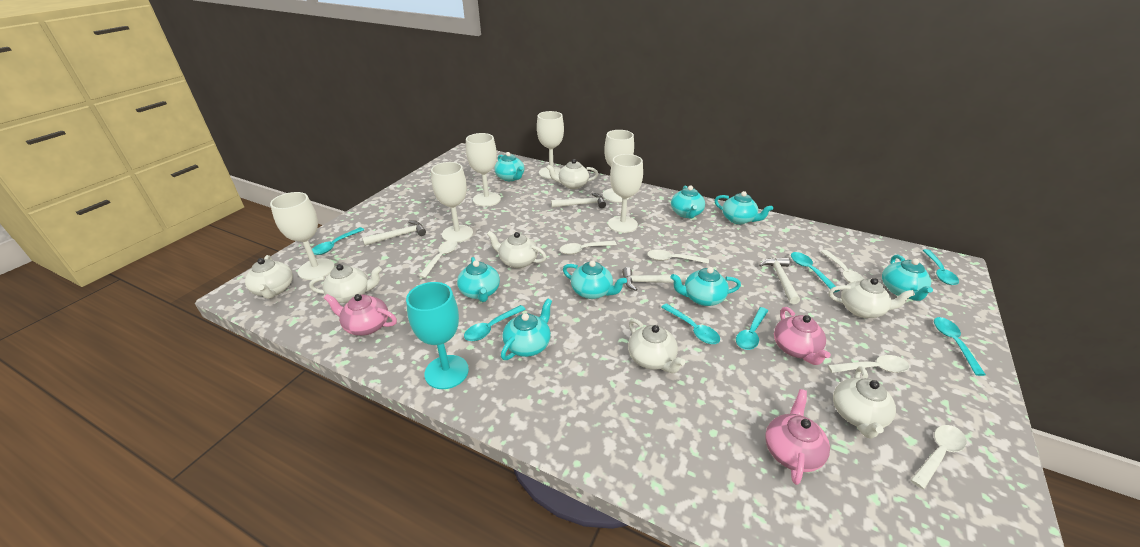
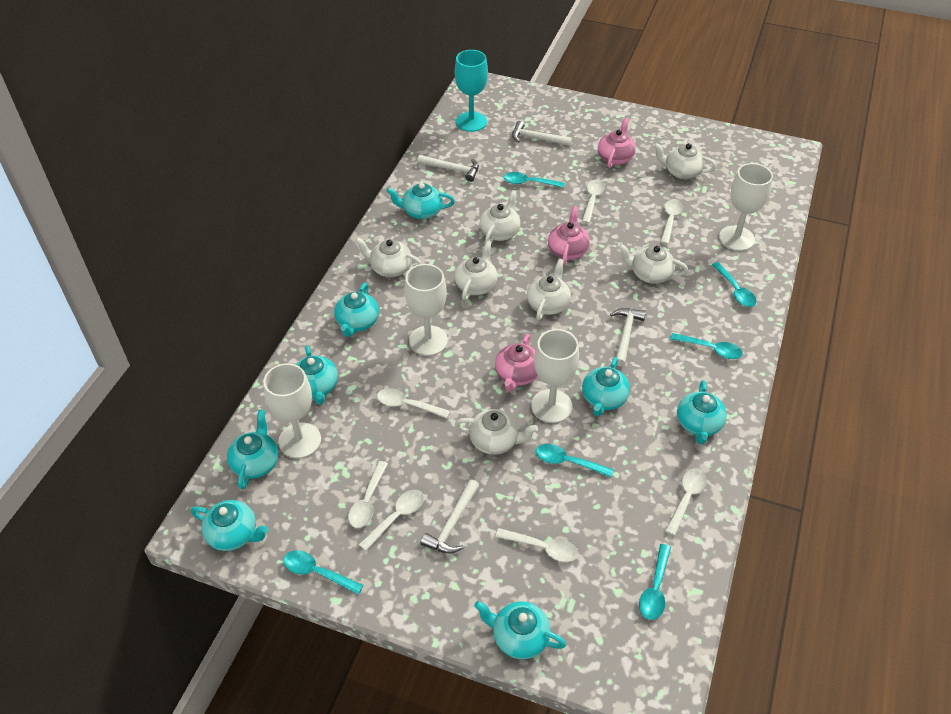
turquoise spoon: [312,227,364,255] [464,305,526,341] [661,304,720,344] [736,307,768,350] [791,252,840,293] [923,249,959,285] [934,317,986,376] = 7 -> [283,550,363,594] [504,172,565,188] [536,444,614,477] [639,544,671,620] [670,333,743,359] [712,262,757,307] = 6
white goblet: [270,192,335,280] [431,162,473,243] [466,133,501,207] [537,111,564,179] [603,130,634,202] [608,154,643,233] = 6 -> [263,363,321,458] [404,264,448,356] [531,329,579,423] [719,163,773,251] = 4
white spoon: [419,240,458,278] [560,241,617,255] [647,249,709,264] [821,250,864,283] [828,355,909,373] [911,425,967,489] = 6 -> [348,461,388,528] [358,490,424,551] [377,388,450,418] [495,528,579,562] [582,179,605,223] [661,199,683,244] [665,468,707,536] = 7

